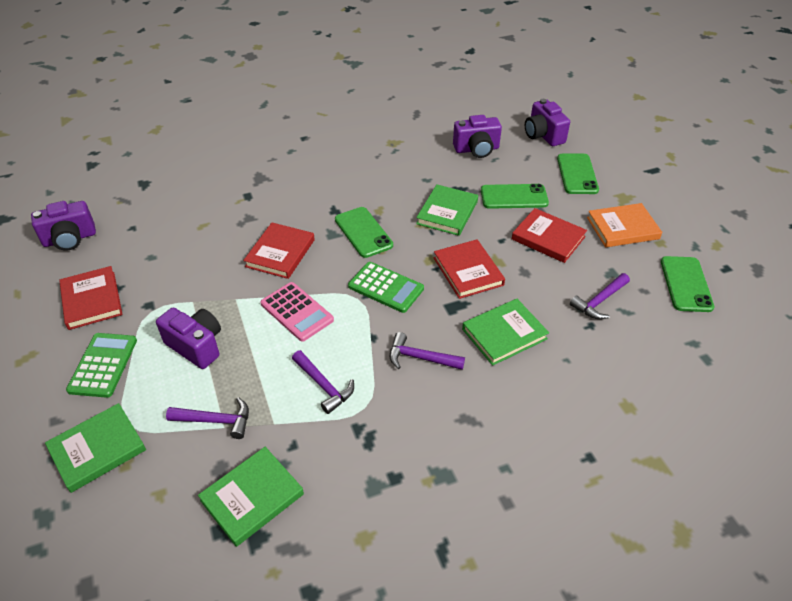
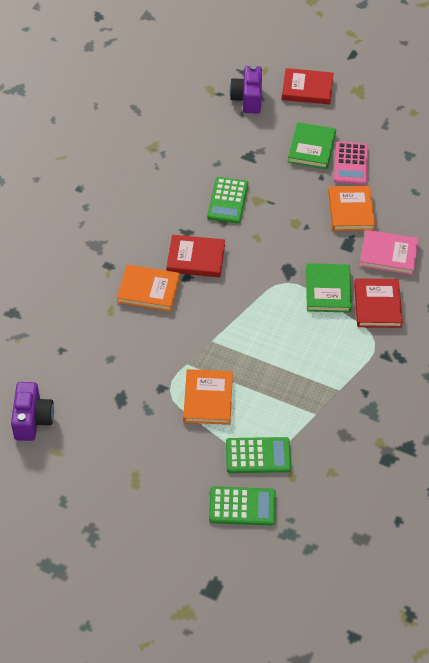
green book: [45,403,146,493] [198,447,304,547] [416,184,478,236] [462,299,549,366] = 4 -> [288,122,336,169] [306,263,352,313] = 2
green calculator: [66,333,137,398] [348,262,424,313] = 2 -> [207,177,248,224] [209,486,276,525] [226,437,291,473] = 3
green phone: [335,207,393,258] [481,184,549,209] [557,154,599,194] [661,256,714,312] = 4 -> none = 0
orange book: [587,203,662,247] = 1 -> [117,265,180,312] [183,369,233,425] [328,186,375,231] = 3
pink book: none = 0 -> [360,230,419,275] = 1
purple camera: [31,201,96,251] [156,308,221,369] [453,115,502,158] [525,99,570,146] = 4 -> [11,382,54,441] [230,65,262,113] = 2
purple hammer: [166,397,249,439] [292,350,354,414] [389,332,465,370] [570,273,630,319] = 4 -> none = 0
red book: [59,266,123,330] [243,223,315,279] [434,239,505,299] [512,208,587,263] = 4 -> [167,235,225,277] [282,68,333,104] [354,278,403,328] = 3

